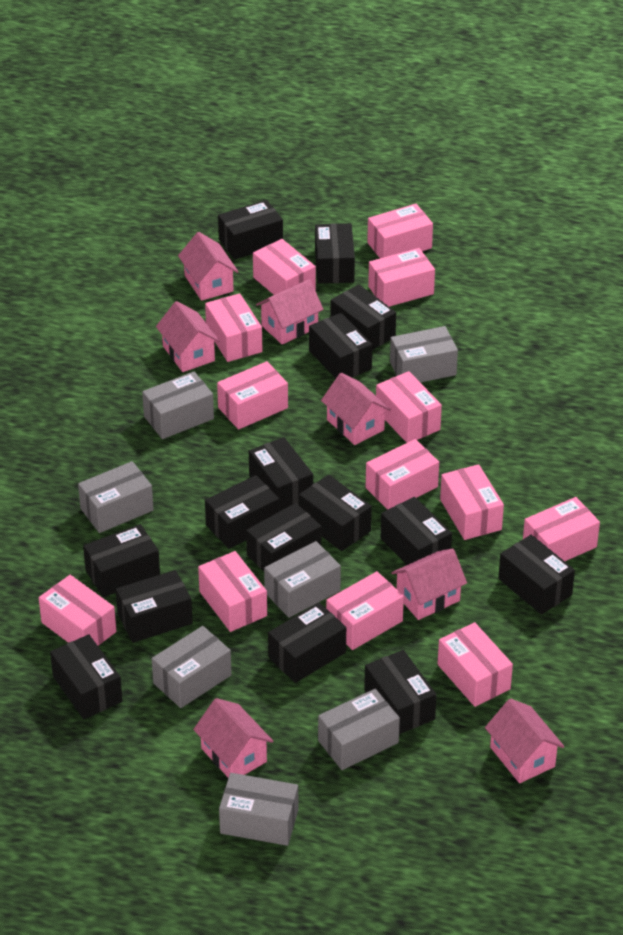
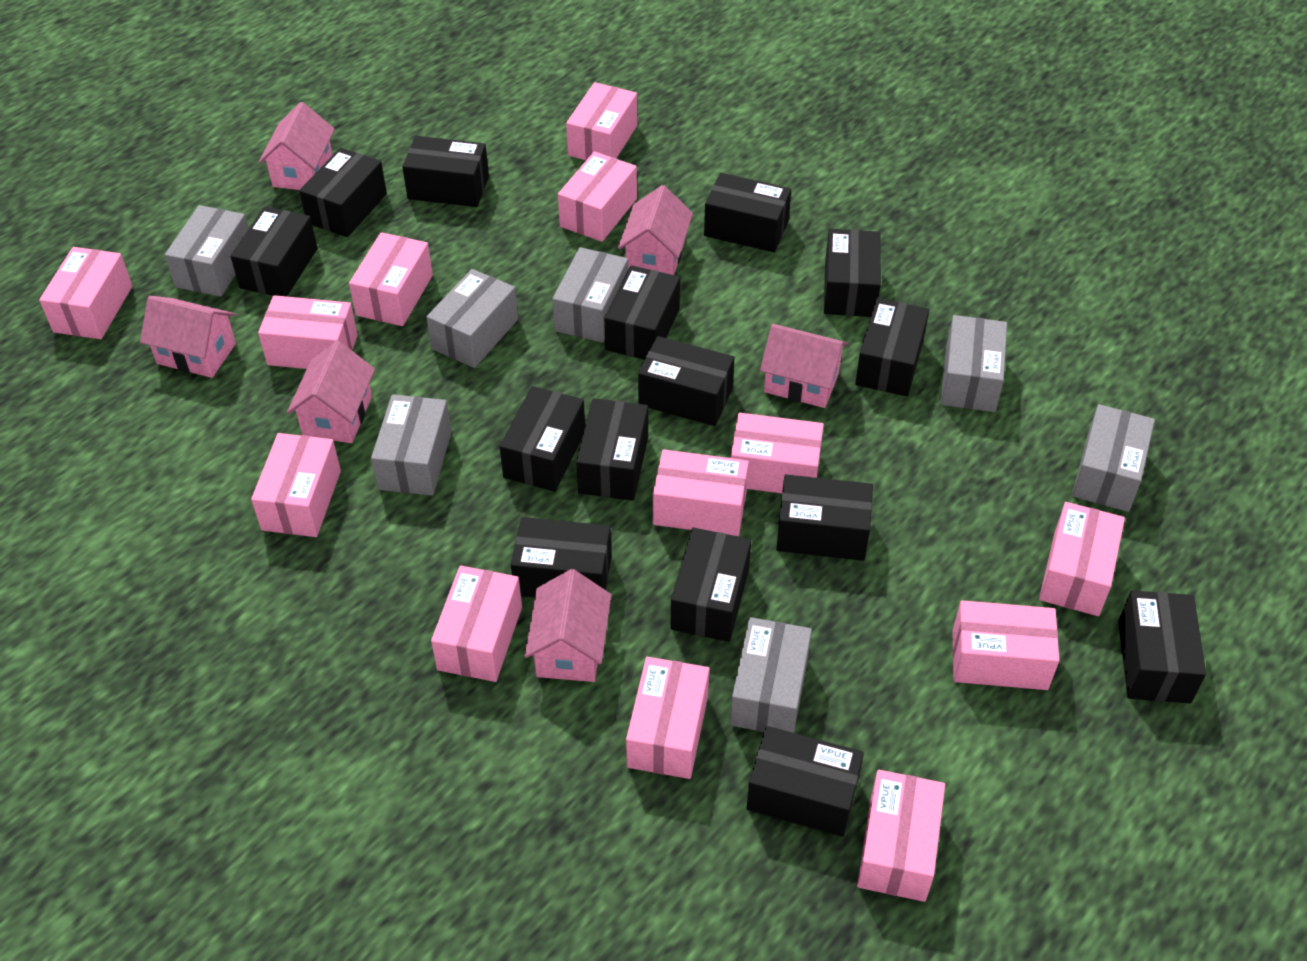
pink house: [156,301,220,372] [178,232,239,301] [193,698,273,778] [256,279,323,344] [321,373,391,445] [391,548,467,620] [485,699,564,783] = 7 -> [140,296,236,378] [259,102,335,190] [287,341,375,443] [525,569,611,682] [618,185,693,275] [760,324,848,408] = 6

